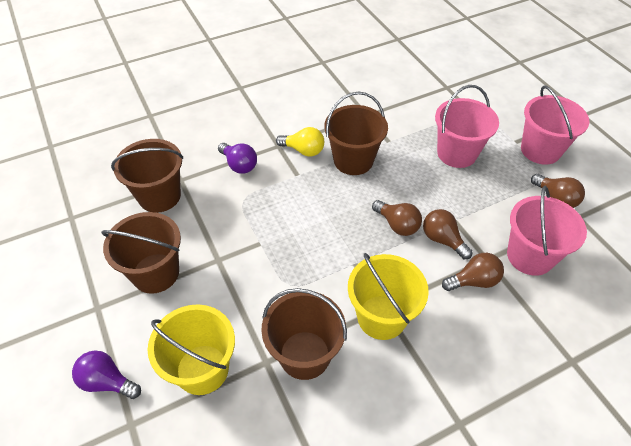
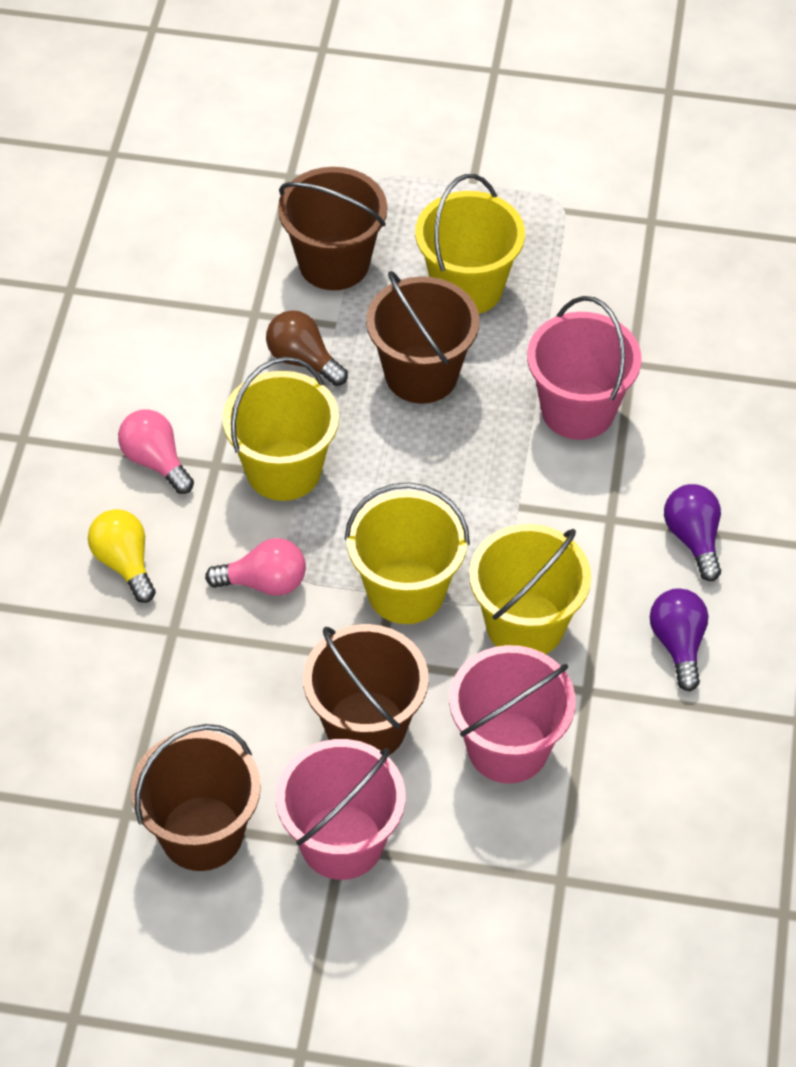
brown light bulb: [372,200,422,236] [423,209,473,259] [442,253,504,291] [531,174,585,208] = 4 -> [266,310,348,386] = 1
pink light bulb: none = 0 -> [118,409,194,494] [205,538,306,596] = 2
yellow bucket: [148,305,235,395] [348,253,429,340] = 2 -> [222,357,339,501] [344,483,470,624] [415,174,525,314] [469,524,591,654] = 4

